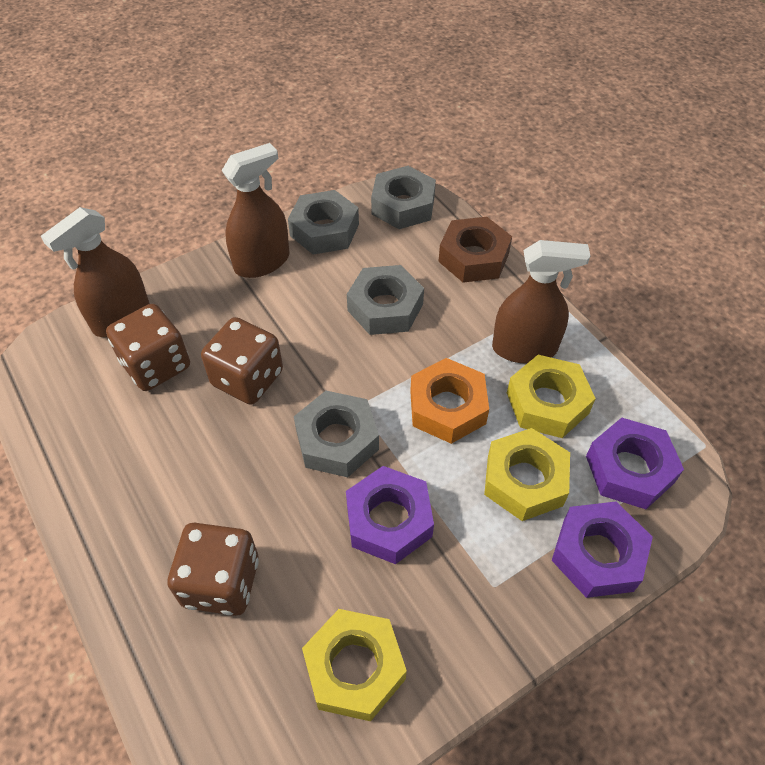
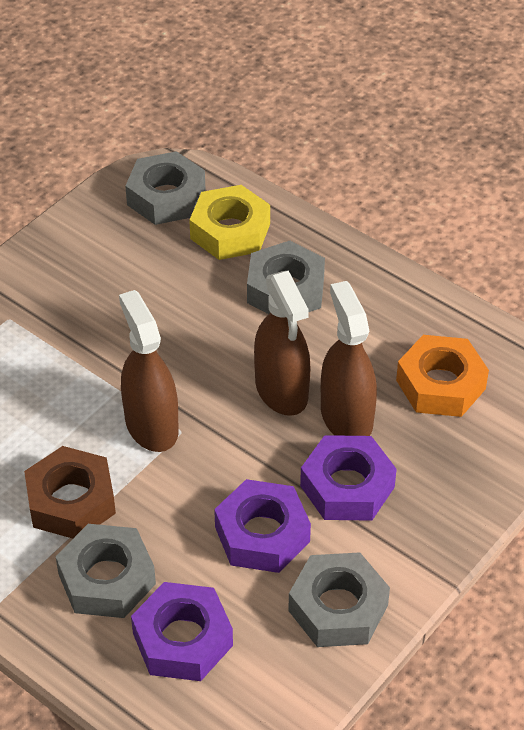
brown dice: [106,304,190,391] [168,523,259,616] [201,317,283,405] = 3 -> none = 0
yellow nut: [302,609,407,721] [484,428,570,521] [507,355,596,438] = 3 -> [189,185,270,260] = 1

